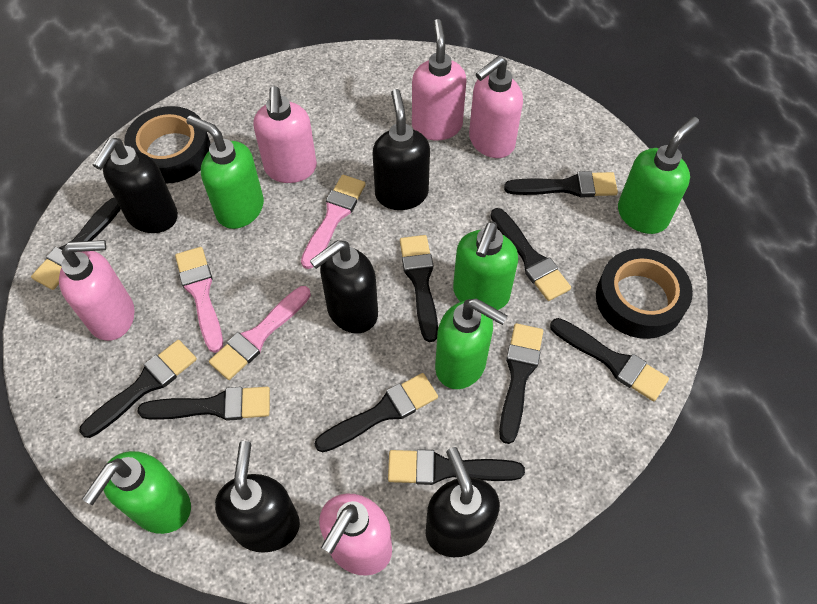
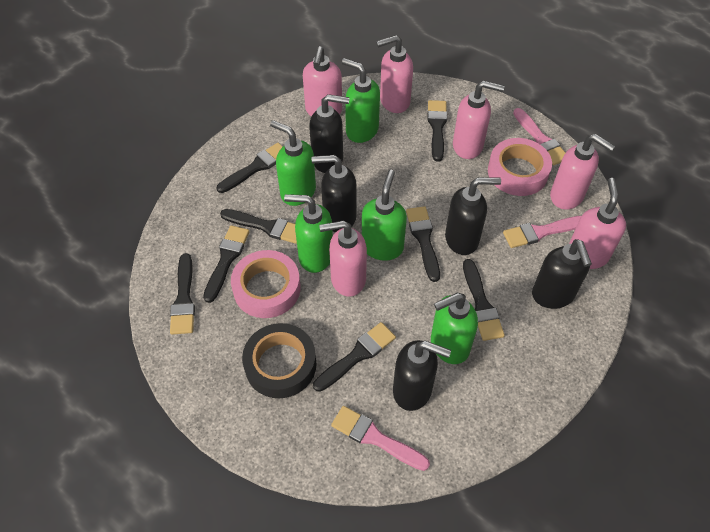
black brush: [31,198,121,290] [79,340,197,438] [137,387,270,421] [315,373,438,453] [388,449,525,485] [400,235,438,342] [490,208,571,301] [499,323,543,444] [504,171,618,197] [550,318,669,401] = 10 -> [170,253,195,335] [203,225,250,303] [217,143,283,193] [220,209,297,244] [313,322,396,392] [406,206,440,282] [427,100,447,162] [463,259,505,341] = 8
black tape: [124,106,211,183] [596,248,693,339] = 2 -> [242,323,316,398] = 1
pink soap dispenser: [59,240,134,341] [253,86,317,183] [319,493,392,576] [412,19,466,140] [469,56,523,158] = 5 -> [303,46,342,117] [319,220,367,297] [376,35,413,113] [453,81,505,159] [550,134,615,210] [569,178,626,269] = 6
pink tape: none = 0 -> [231,250,300,318] [488,138,552,196] = 2

